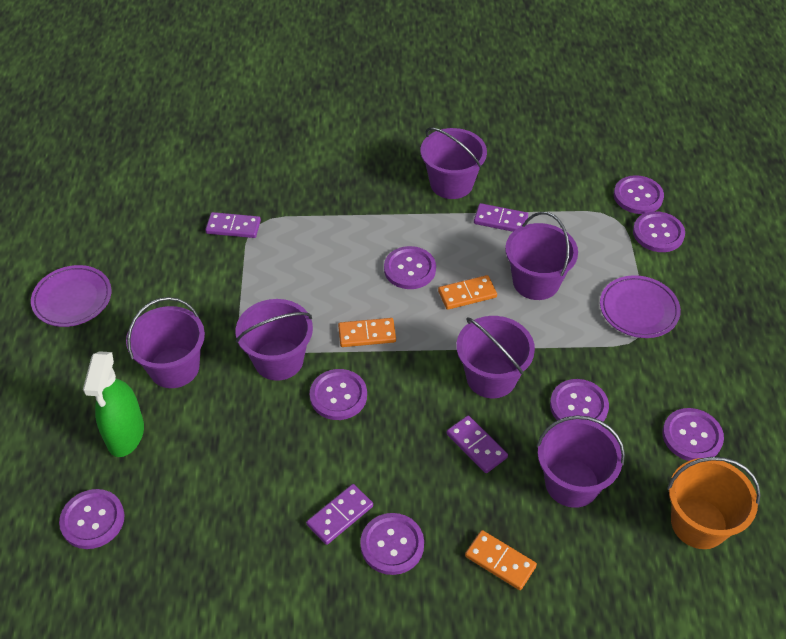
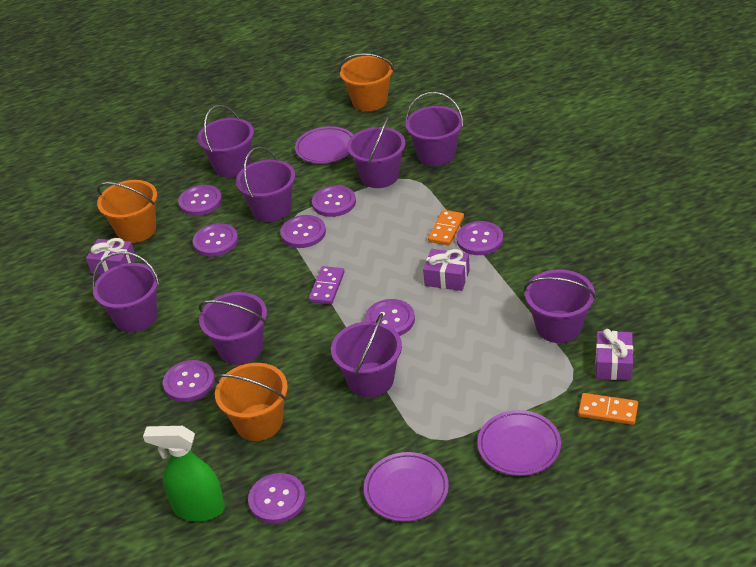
orange bucket: [667,457,761,549] = 1 -> [97,180,157,243] [215,363,288,441] [339,53,394,111] = 3
orange domino: [338,318,396,347] [438,275,497,310] [465,530,537,590] = 3 -> [428,210,464,246] [578,393,638,425] = 2
purple bucket: [126,297,205,388] [236,299,313,381] [421,127,487,199] [456,316,535,398] [505,212,578,300] [536,415,625,508] = 6 -> [92,251,160,332] [197,105,254,177] [199,292,267,365] [236,147,295,222] [331,313,402,398] [347,116,405,188] [406,92,464,166] [524,269,596,343] = 8
purple domino: [205,212,261,238] [306,484,373,545] [447,416,508,473] [474,203,528,232] = 4 -> [309,266,345,304] = 1
purple gift: none = 0 -> [86,238,136,275] [423,249,470,291] [595,329,633,380] = 3
purple plate: [31,265,111,327] [600,275,681,338] = 2 -> [295,126,353,164] [364,452,449,522] [477,410,561,476] = 3

